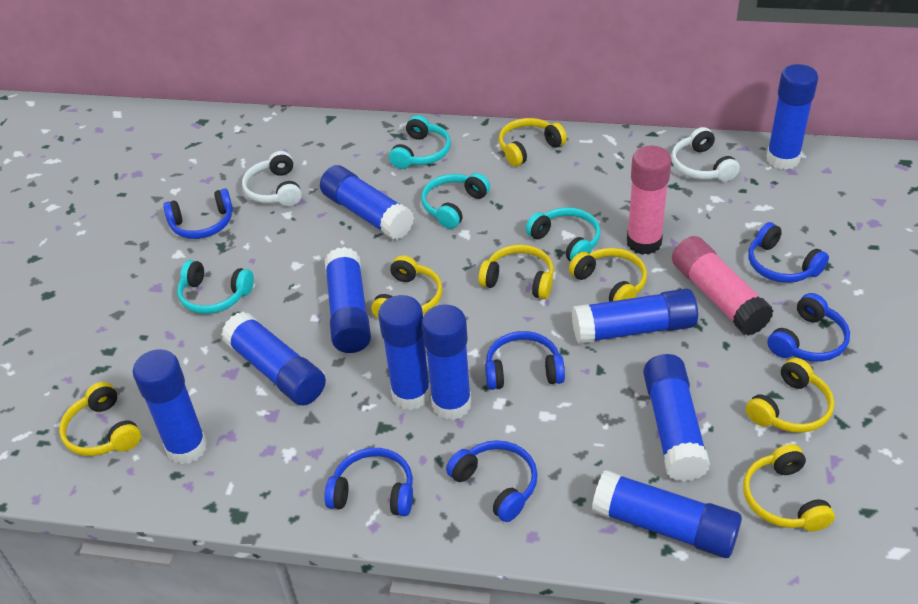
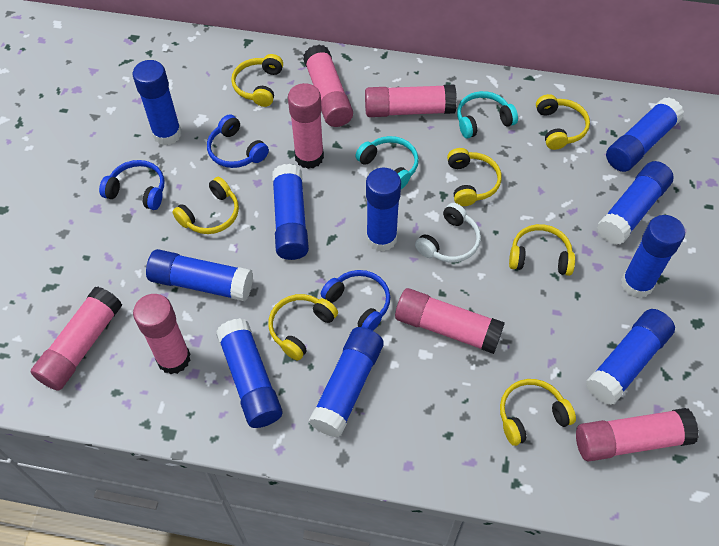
blue headphones: [163,189,233,239] [324,448,413,516] [446,440,538,522] [485,331,565,390] [748,222,829,283] [768,293,850,362] = 6 -> [99,160,164,210] [207,114,269,168] [321,270,390,331] = 3
pink glue stick: [627,146,672,255] [672,236,774,336] = 2 -> [31,287,122,391] [133,294,190,374] [288,83,324,169] [303,45,353,127] [365,84,457,117] [395,288,505,354] [576,408,699,462] = 7
turquoise headphones: [177,260,254,314] [389,115,451,169] [421,173,490,229] [526,207,601,261] = 4 -> [355,136,419,189] [457,91,518,138] = 2
white headphones: [242,151,302,206] [671,127,740,182] = 2 -> [415,203,481,262] = 1

